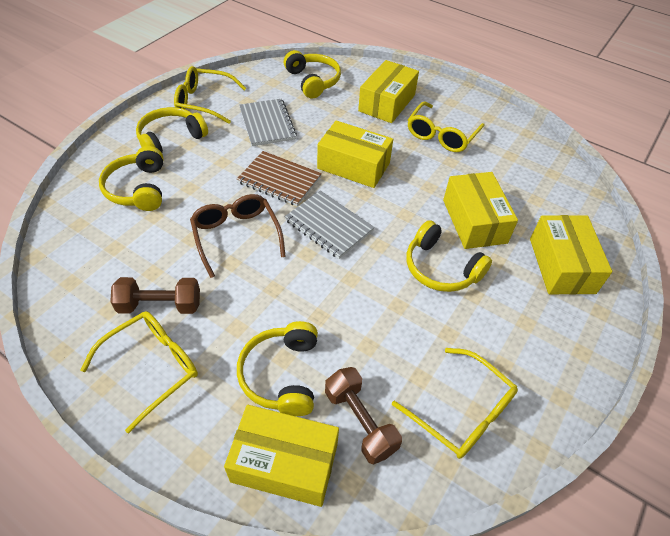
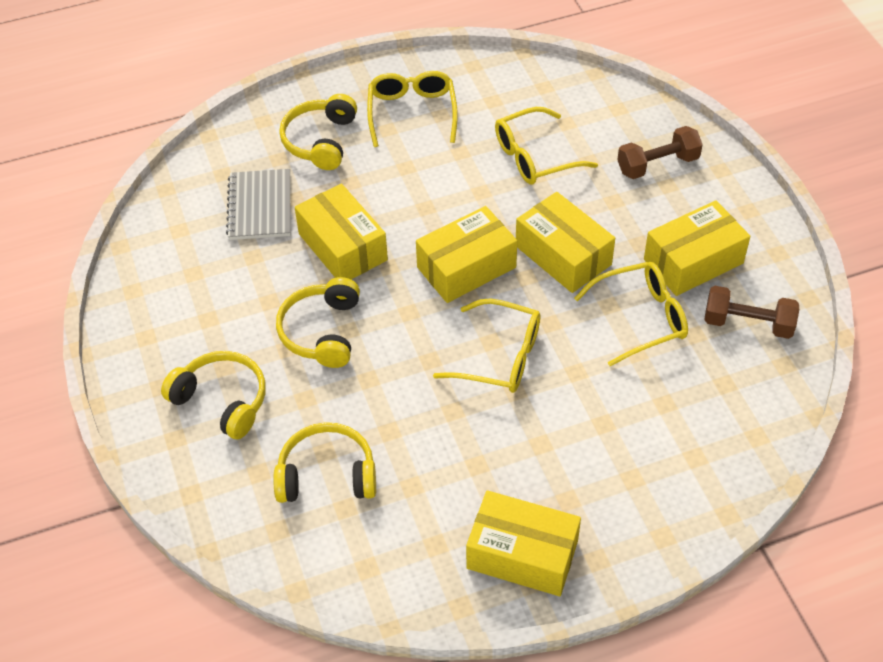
brown glasses: [190,194,286,278] = 1 -> none = 0
brown notebook: [237,151,322,206] = 1 -> none = 0
grey notebook: [239,99,297,146] [285,190,375,259] = 2 -> [226,169,291,240] = 1
yellow headphones: [99,146,163,211] [136,107,208,152] [237,321,318,416] [284,50,341,99] [407,220,492,292] = 5 -> [161,351,266,439] [273,422,376,503] [276,277,360,368] [279,94,357,170] = 4

